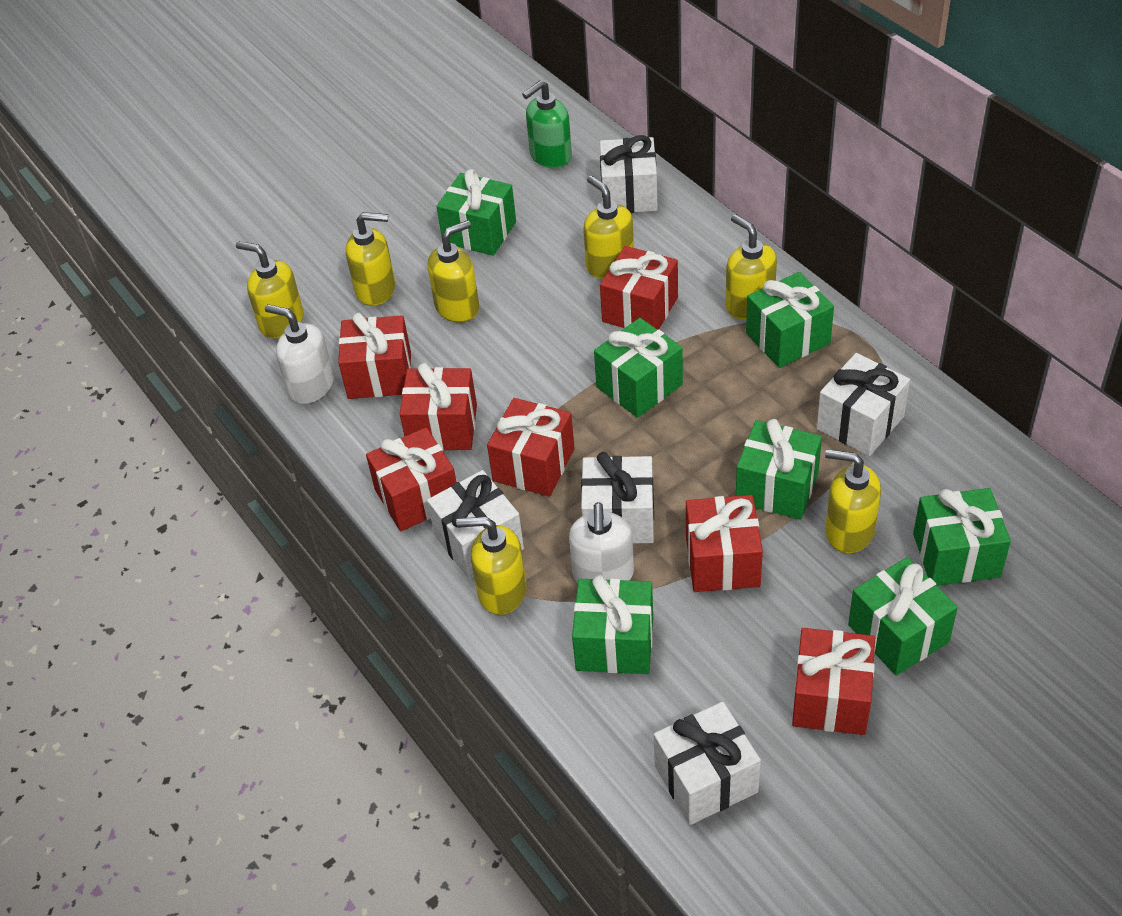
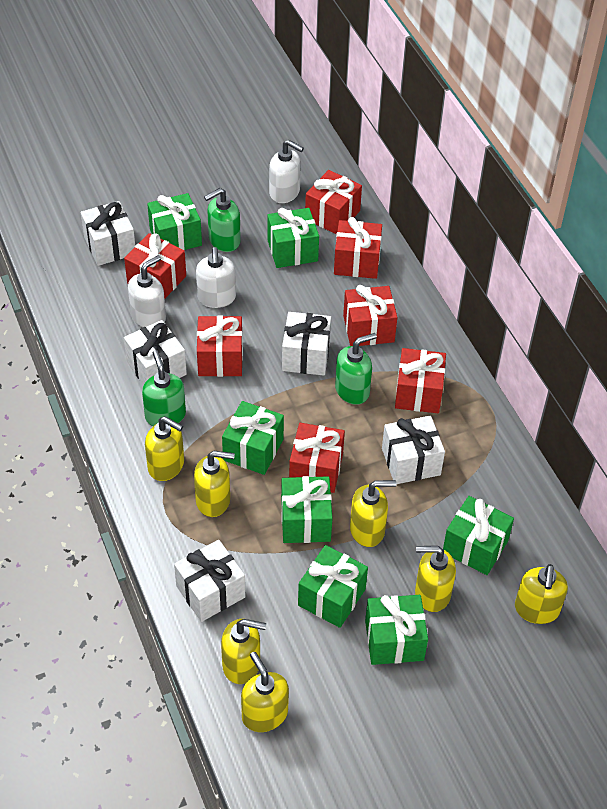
green soap dispenser: [522,80,572,168] = 1 -> [142,350,186,426] [204,188,241,252] [335,333,377,405] = 3
white soap dispenser: [265,304,334,404] [569,502,634,582] = 2 -> [128,255,166,327] [196,247,236,308] [269,140,304,203] = 3

